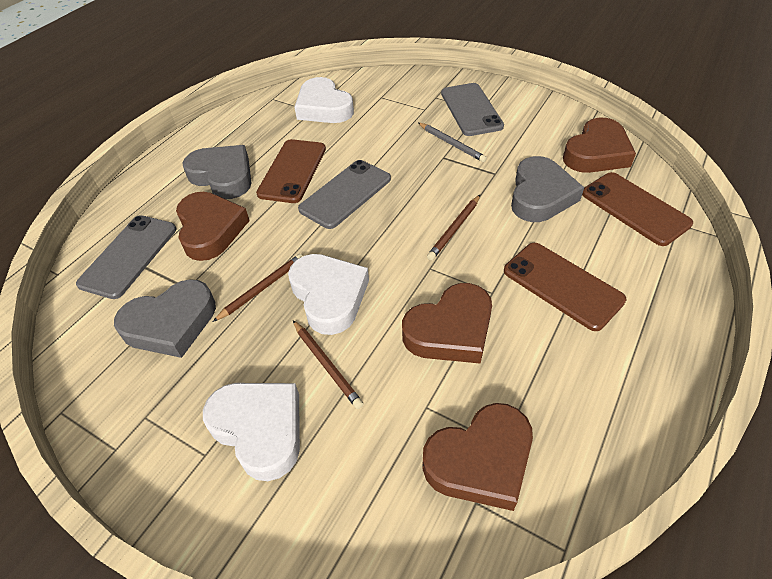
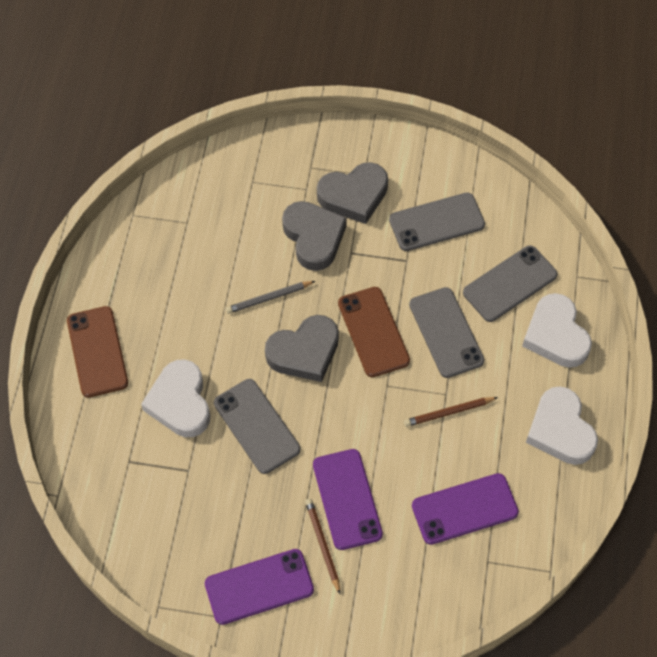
brown heart: [176,192,250,261] [402,283,492,364] [423,403,533,511] [563,118,636,173] = 4 -> none = 0
brown pencil: [213,254,303,322] [293,320,364,409] [427,195,480,260] = 3 -> [305,498,340,594] [404,397,498,427] = 2
brown phone: [256,139,326,203] [504,243,626,331] [582,172,693,246] = 3 -> [67,306,128,398] [338,287,410,377] = 2
grey phone: [76,215,176,299] [298,160,391,229] [441,83,504,136] = 3 -> [214,379,301,474] [389,193,485,251] [409,287,485,378] [463,245,558,322] = 4
purple phone: none = 0 -> [205,549,314,625] [313,449,383,550] [412,473,519,545] = 3

